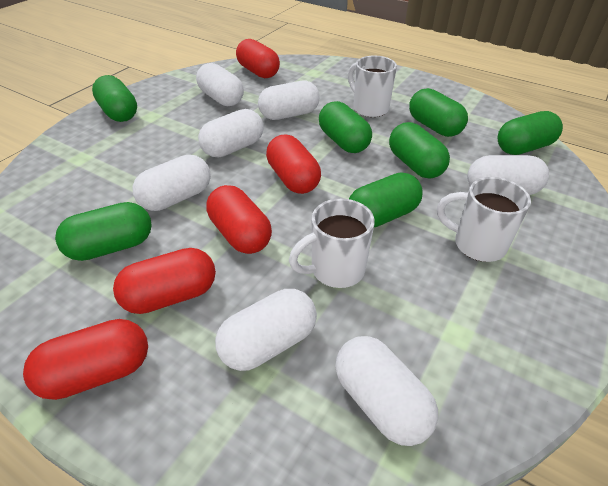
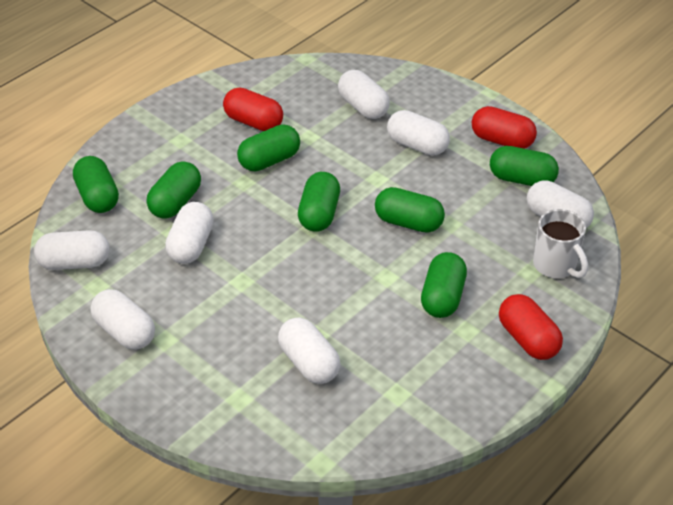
red capsule: [23,319,148,400] [113,248,216,314] [206,185,272,254] [236,39,280,78] [266,135,321,194] = 5 -> [223,87,283,131] [472,106,537,149] [499,294,563,360] = 3
white mug: [289,199,375,288] [348,55,397,117] [437,177,531,262] = 3 -> [533,209,588,278] = 1

